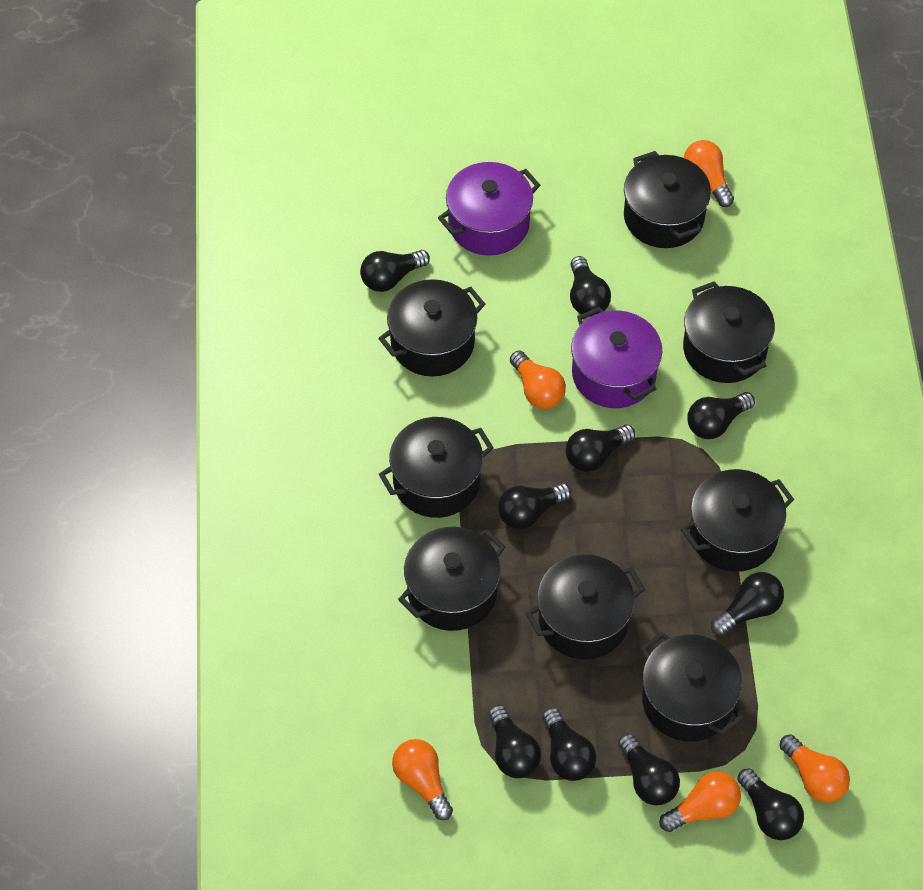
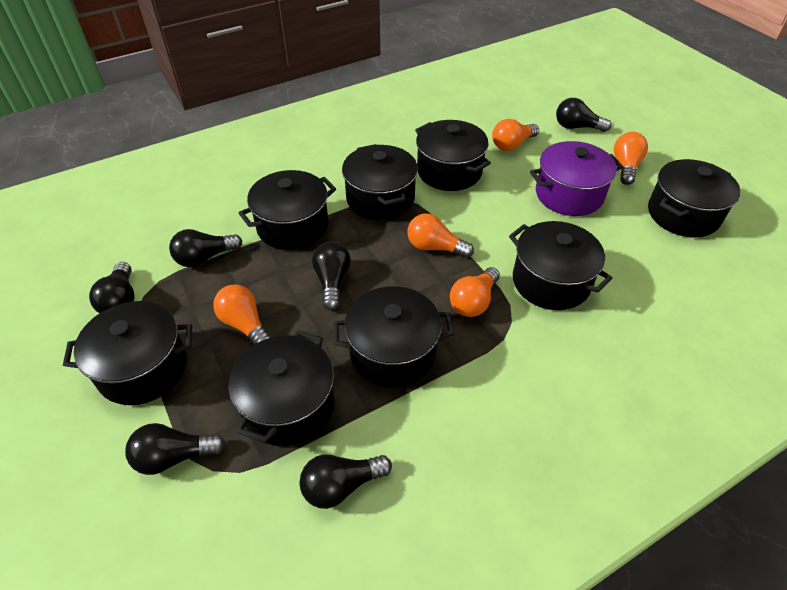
black light bulb: [360,250,430,292] [488,705,541,778] [498,483,571,529] [542,707,596,781] [566,424,635,472] [570,256,611,317] [618,734,680,805] [687,392,755,439] [711,572,784,636] [737,768,804,840] = 10 -> [89,262,134,314] [125,423,226,475] [169,229,242,267] [299,455,392,509] [312,242,351,310] [556,98,611,132] = 6
purple pot: [438,162,540,256] [571,307,662,408] = 2 -> [530,141,623,216] = 1

